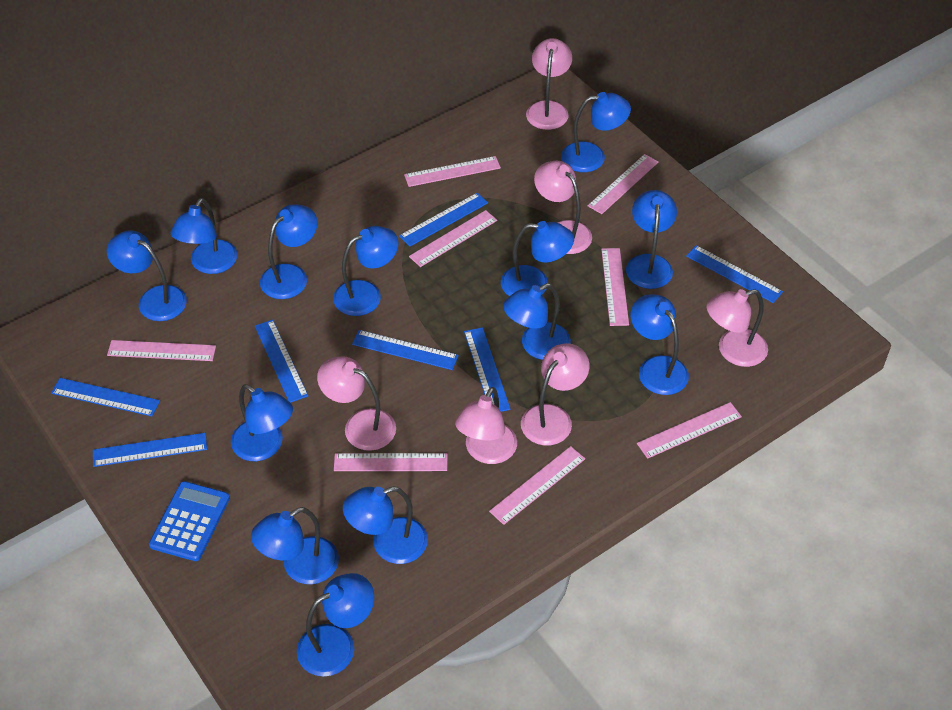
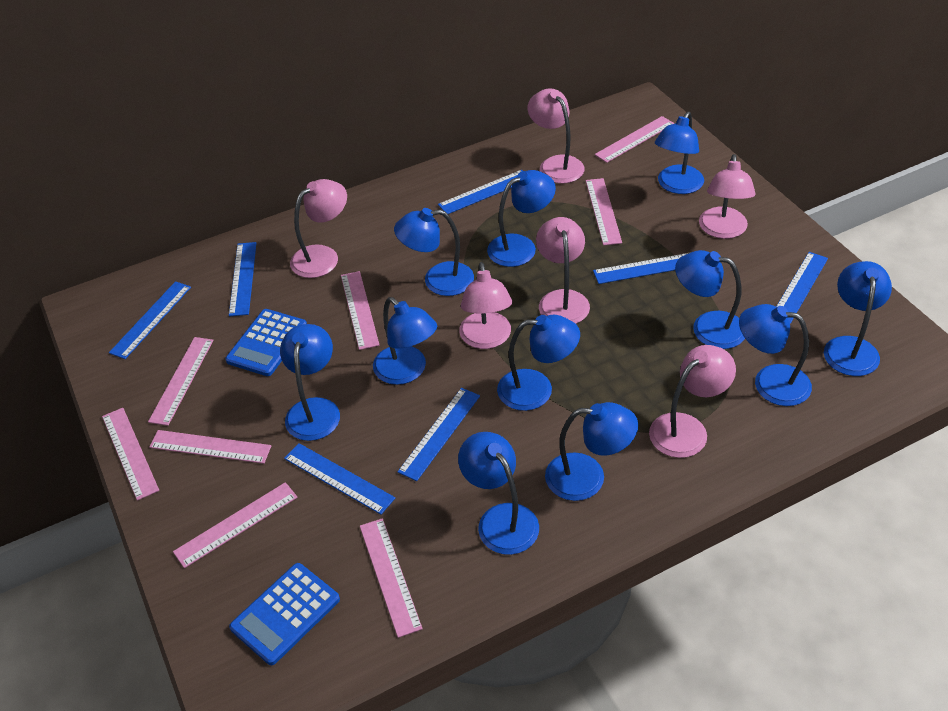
blue calculator: [149,481,230,561] = 1 -> [225,309,307,376] [229,563,340,665] = 2
blue lamp: [107,231,187,321] [171,198,238,274] [231,384,293,461] [251,507,339,584] [260,204,318,299] [297,573,374,677] [333,226,398,316] [343,487,428,564] [501,221,574,296] [503,283,571,360] [561,92,631,172] [626,190,677,289] [631,294,689,395] = 13 -> [280,324,340,441] [373,297,437,385] [394,208,474,296] [458,432,539,555] [487,170,556,267] [497,315,580,411] [545,402,638,501] [655,112,704,194] [675,250,745,349] [739,304,812,406] [824,261,892,376] = 11

